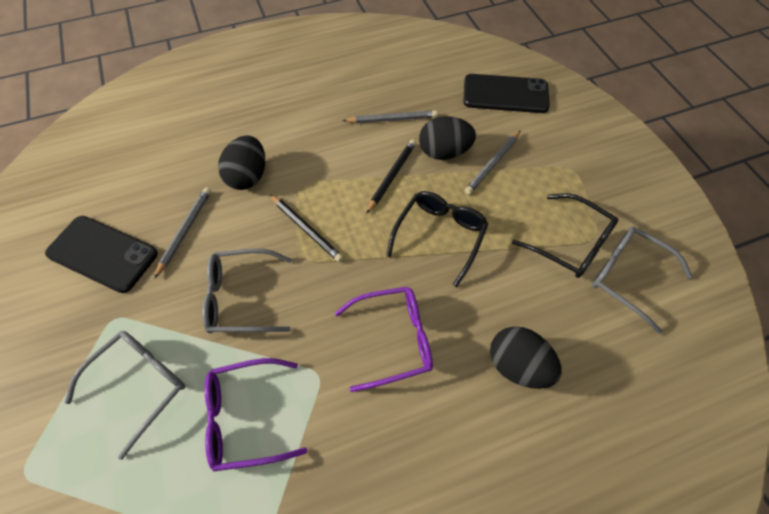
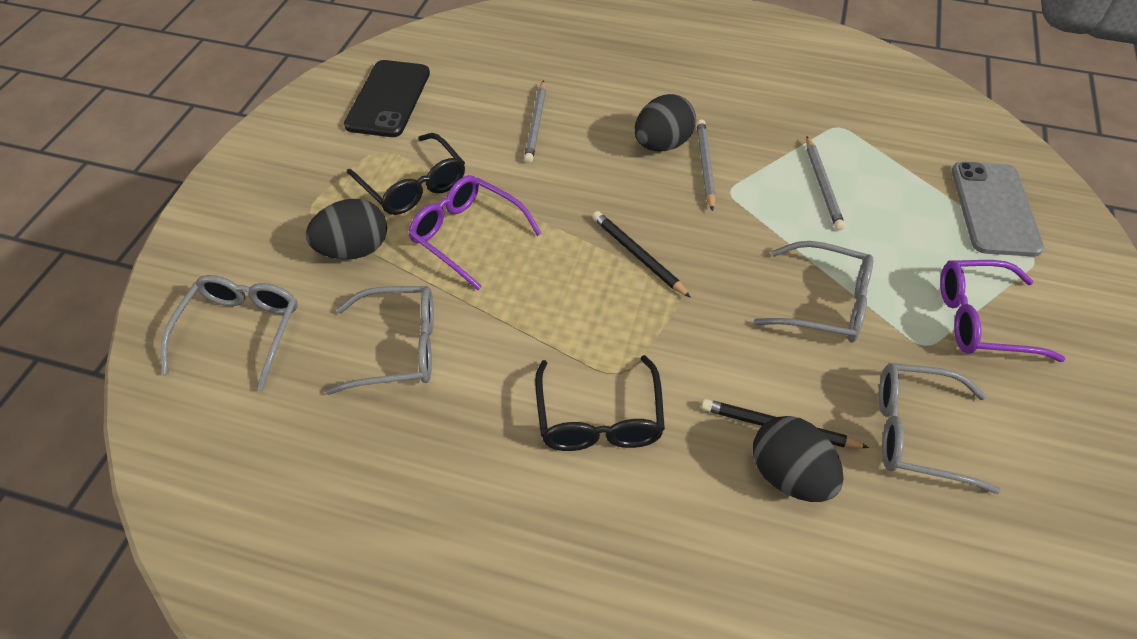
black phone: [45,216,158,293] [463,74,550,113] = 2 -> [344,60,430,137] = 1
grey glasses: [64,331,185,460] [202,249,292,334] [592,227,693,334] = 3 -> [161,275,298,391] [325,286,434,395] [754,241,873,343] [879,363,1001,494] = 4
grey phone: none = 0 -> [951,162,1044,257] = 1

